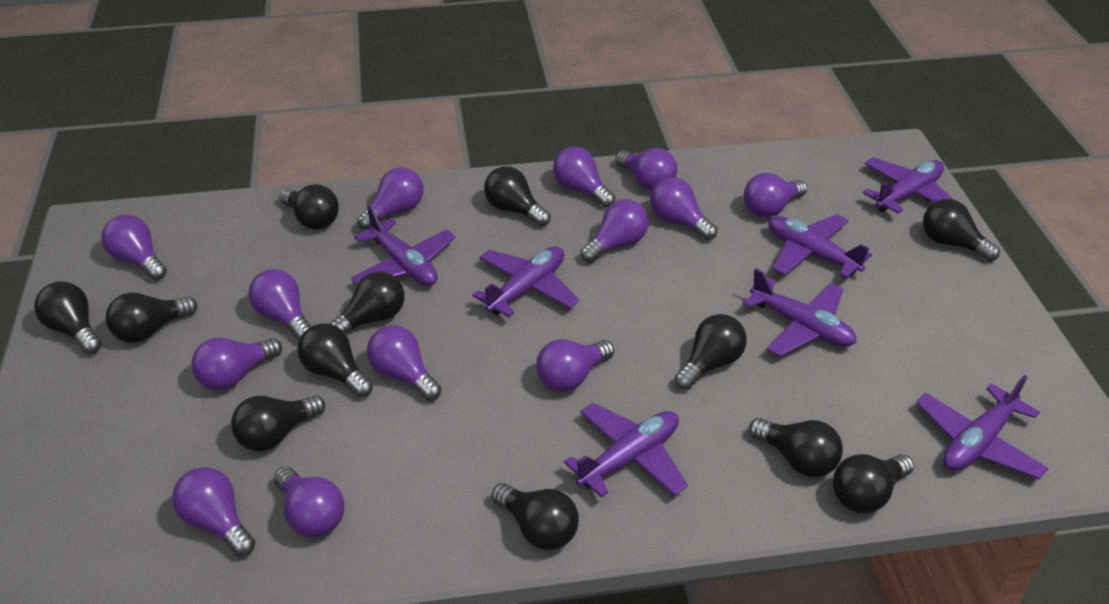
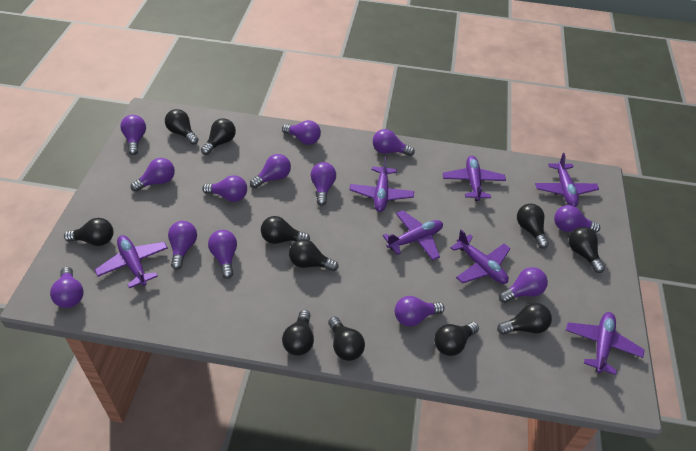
black light bulb: [34,281,102,354] [106,293,198,343] [231,395,325,451] [279,184,339,230] [297,323,373,398] [330,271,404,334] [484,166,551,227] [491,483,579,550] [675,314,747,390] [749,418,843,477] [833,454,914,513] [923,199,1000,261] = 12 -> [64,218,114,246] [165,109,199,145] [201,118,236,155] [261,216,310,244] [282,310,314,356] [289,239,338,271] [328,316,365,361] [434,322,479,356] [497,303,552,335] [517,203,549,249] [568,227,605,273] = 11

